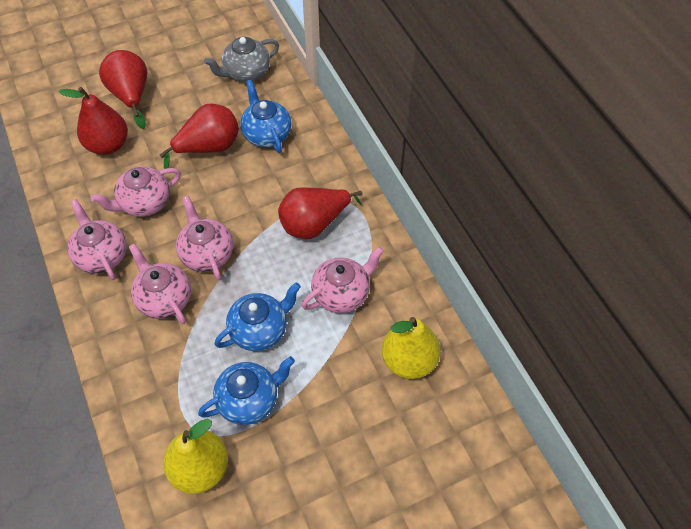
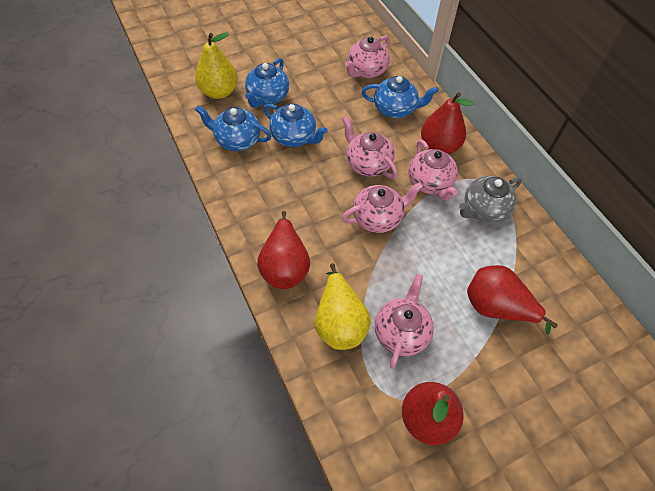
blue teapot: [198,356,295,425] [214,282,301,351] [240,80,292,153] = 3 -> [195,106,271,151] [245,58,289,108] [263,103,328,147] [362,76,439,118] = 4

